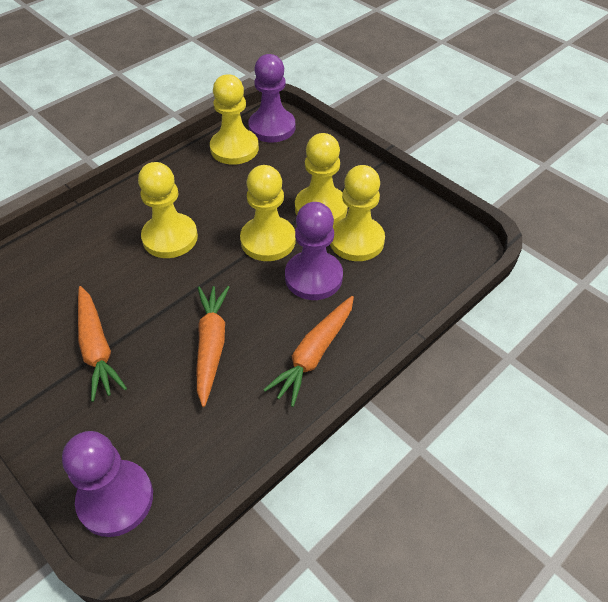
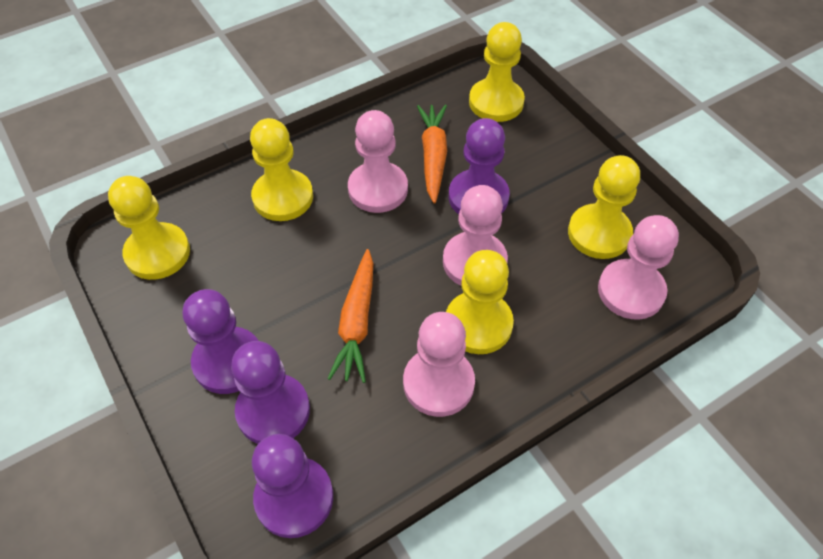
orange carrot: [78,286,127,402] [197,286,229,407] [263,296,354,407] = 3 -> [327,249,373,383] [417,105,447,204] = 2
pink pawn: none = 0 -> [348,110,408,213] [403,312,475,417] [443,185,508,286] [598,215,679,320] = 4
purple pawn: [62,431,153,537] [248,54,295,142] [285,202,343,300] = 3 -> [183,289,259,394] [231,341,310,444] [252,434,333,538] [449,118,510,214] = 4

